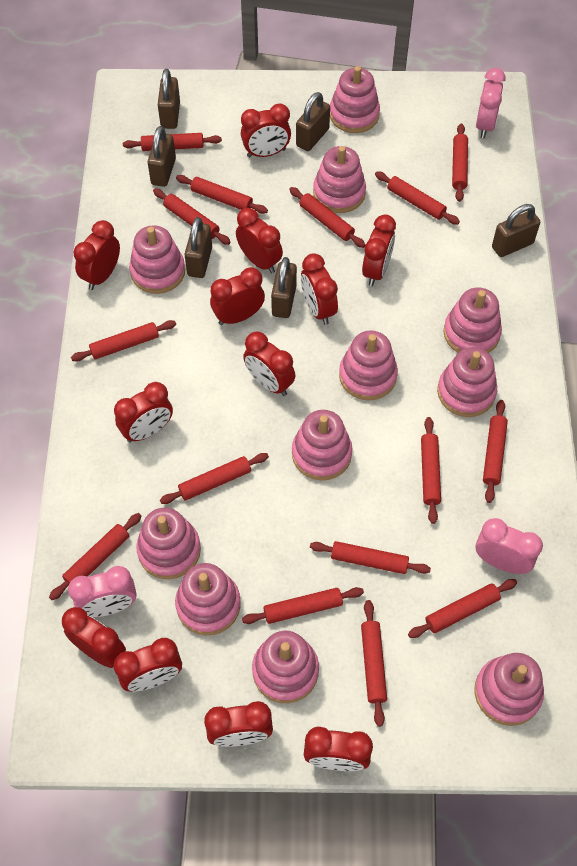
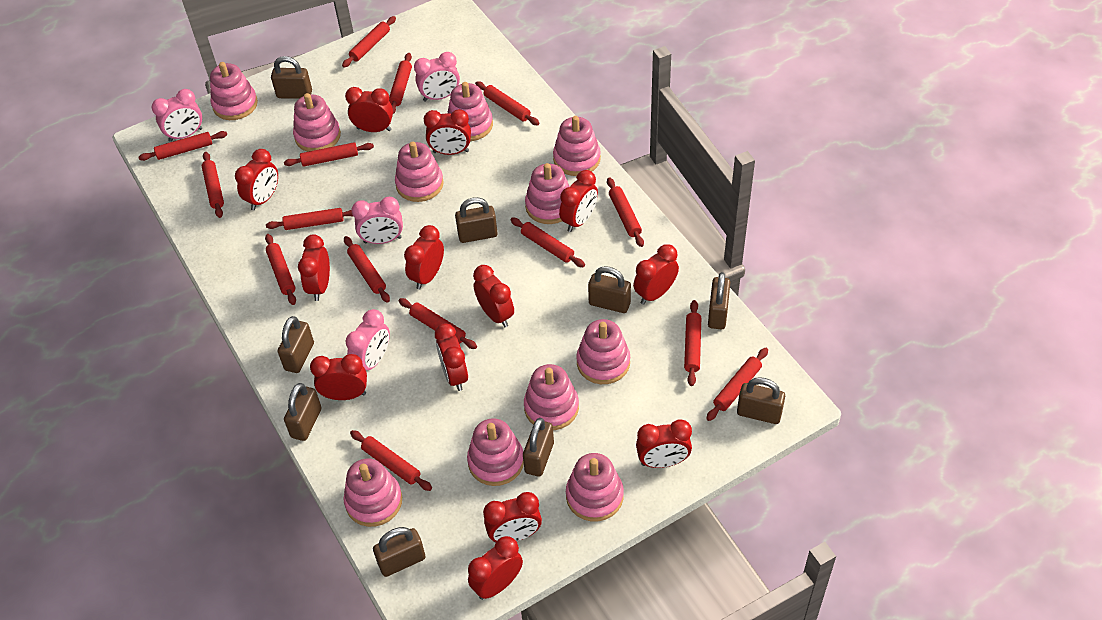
brown padlock: [148,126,176,187] [158,69,180,129] [185,217,212,278] [271,257,297,318] [296,92,330,151] [492,204,540,257] = 6 -> [271,56,312,99] [278,316,314,373] [284,383,321,441] [373,527,426,577] [455,197,498,243] [523,418,554,477] [588,266,631,313] [708,272,730,329] [737,377,785,424] = 9
pink clock: [68,566,137,617] [476,68,505,138] [476,518,543,574] = 3 -> [152,89,202,142] [346,309,390,370] [351,197,403,244] [414,52,460,102] = 4
red clock: [62,607,126,668] [73,220,120,290] [113,638,182,692] [114,382,173,442] [204,701,273,747] [210,267,265,325] [236,208,283,273] [241,103,291,157] [243,331,295,396] [301,253,338,325] [304,727,373,771] [362,214,396,286] = 12 -> [235,149,278,210] [298,235,330,301] [310,354,367,400] [345,87,393,132] [404,225,444,290] [424,109,471,155] [435,323,468,391] [468,536,523,600] [473,265,514,327] [483,492,542,542] [559,170,598,232] [633,244,679,305] [636,420,692,468] = 13

